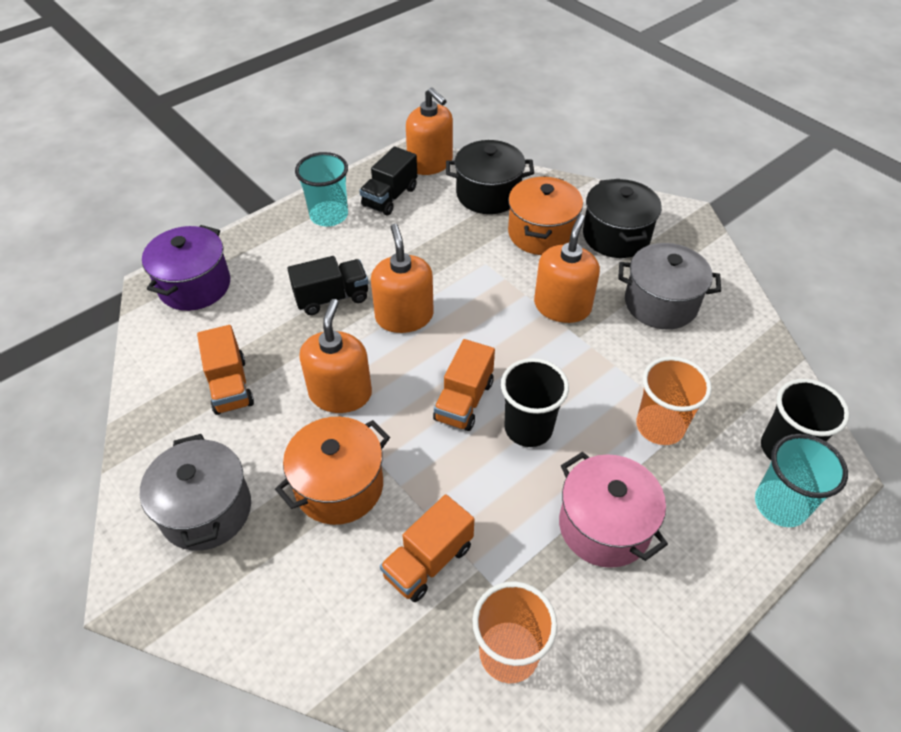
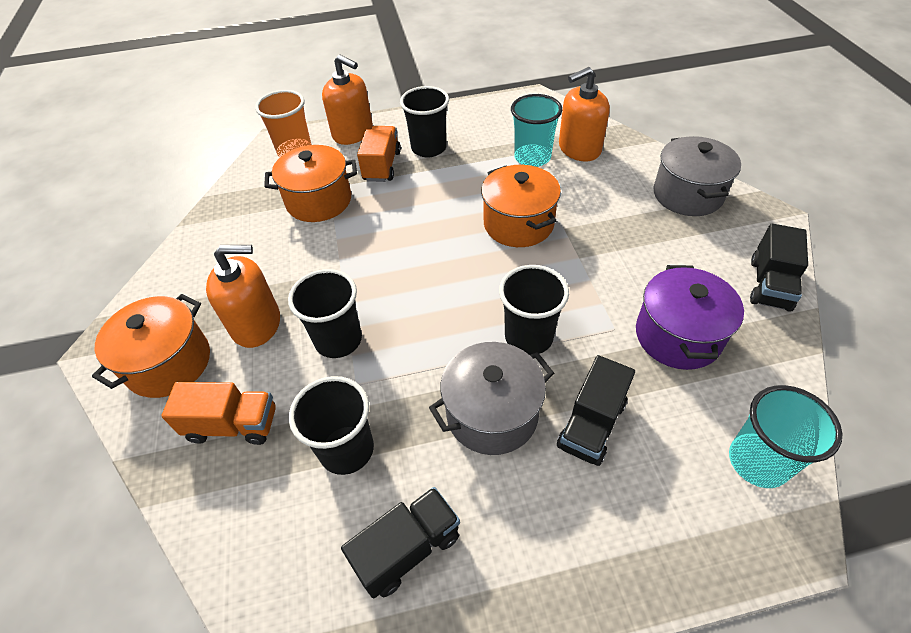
black cup: [501,358,569,447] [761,379,850,460] = 2 -> [288,269,362,358] [289,376,374,475] [400,86,449,157] [499,265,569,355] = 4
black pot: [446,140,534,214] [583,179,662,258] = 2 -> none = 0
black truck: [287,256,368,315] [359,146,417,215] = 2 -> [341,487,460,598] [557,355,635,466] [750,224,808,312] = 3
orange cup: [472,581,558,683] [636,356,712,445] = 2 -> [255,90,312,157] = 1
orange pot: [275,417,390,525] [508,176,583,255] = 2 -> [92,294,210,398] [264,145,357,222] [481,165,561,247] = 3
orange soap dispenser: [299,299,372,413] [371,224,434,333] [406,87,453,175] [534,214,600,323] = 4 -> [206,245,280,348] [322,54,373,145] [559,67,610,162] = 3
orange truck: [197,325,254,415] [380,494,475,602] [433,339,495,431] = 3 -> [161,382,276,445] [357,126,401,182] = 2
pink pot: [559,452,668,568] = 1 -> none = 0

